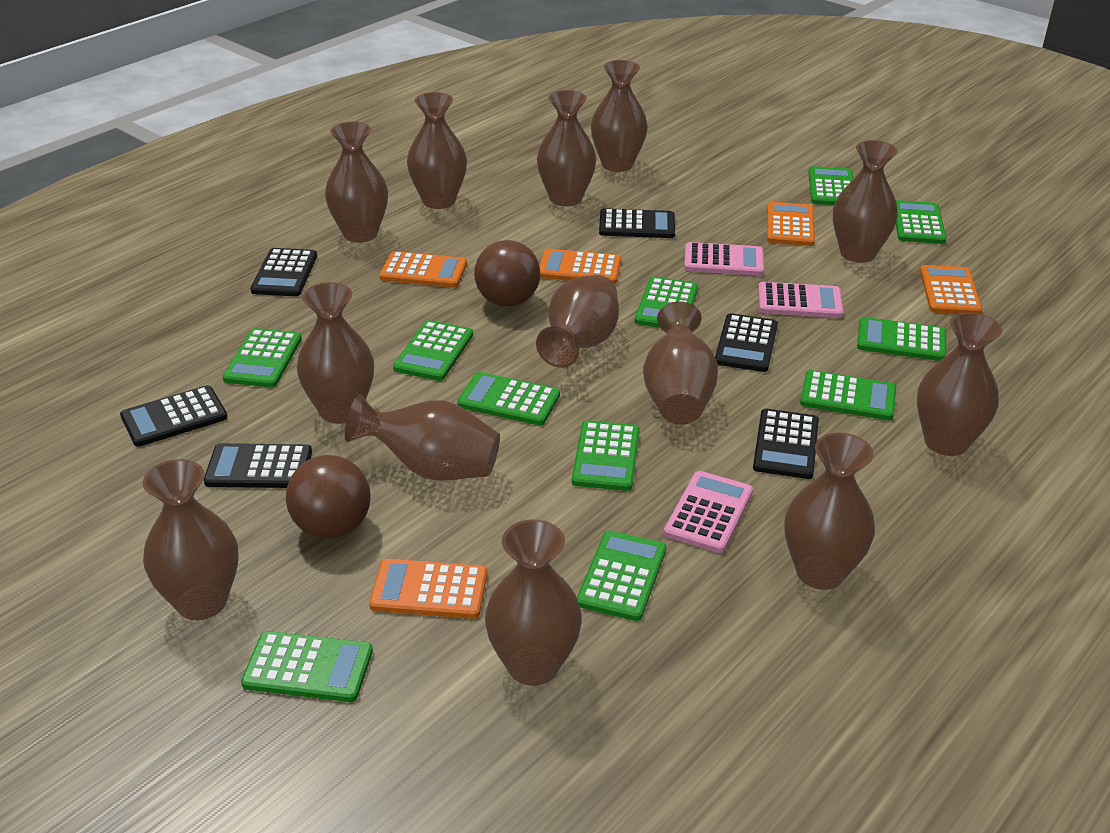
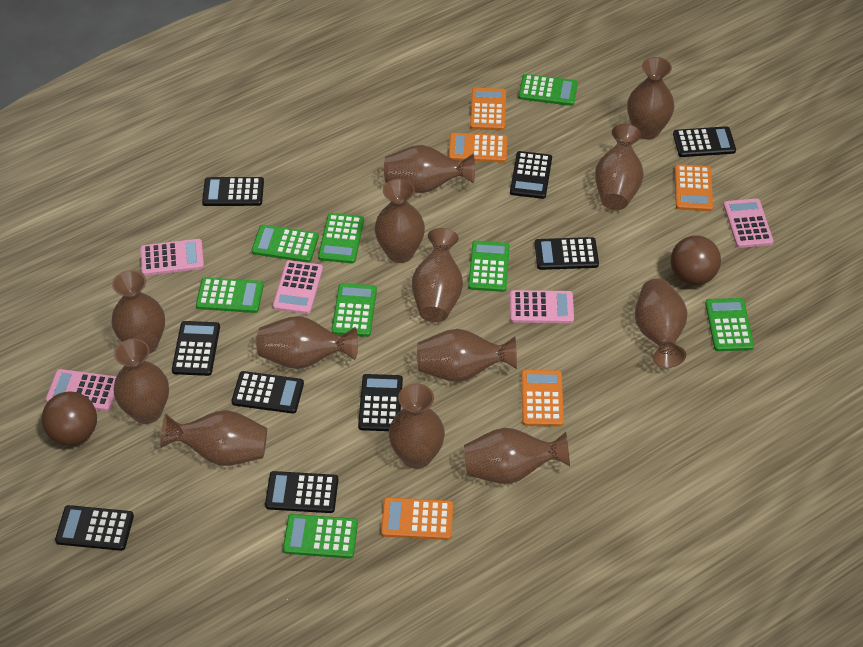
black calculator: [120,385,228,447] [204,443,312,488] [250,248,317,296] [599,208,675,238] [715,313,778,372] [753,409,819,479] = 6 -> [55,505,134,551] [172,321,220,376] [202,177,264,206] [232,371,304,414] [265,471,338,513] [358,374,403,431] [510,151,552,199] [535,237,599,270] [673,126,736,157] = 9
green calculator: [223,328,302,388] [241,631,373,702] [393,320,473,381] [457,372,560,425] [572,420,640,491] [577,531,666,621] [635,277,698,328] [800,370,896,420] [808,166,854,205] [857,317,946,361] [896,200,946,244] = 11 -> [196,277,264,313] [252,225,319,262] [283,514,358,559] [318,213,364,263] [332,283,377,337] [468,241,510,292] [519,74,578,106] [705,298,754,351] = 8
pink calculator: [664,471,753,553] [684,242,764,276] [758,282,844,318] = 3 -> [46,369,117,411] [140,239,204,276] [273,260,323,314] [510,290,574,323] [723,198,774,248] = 5

